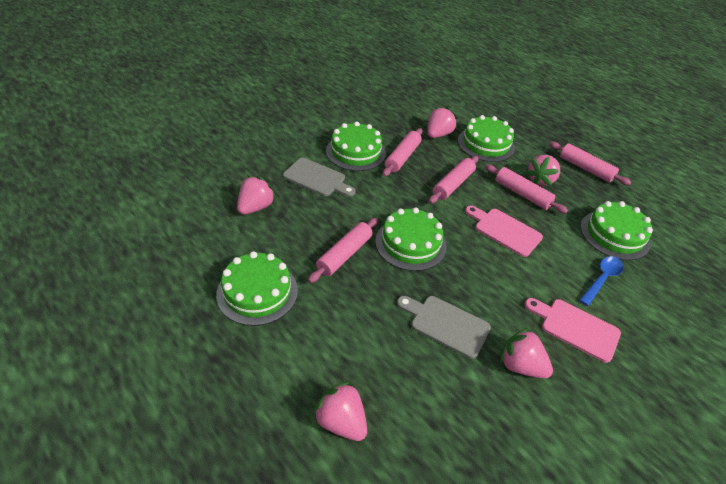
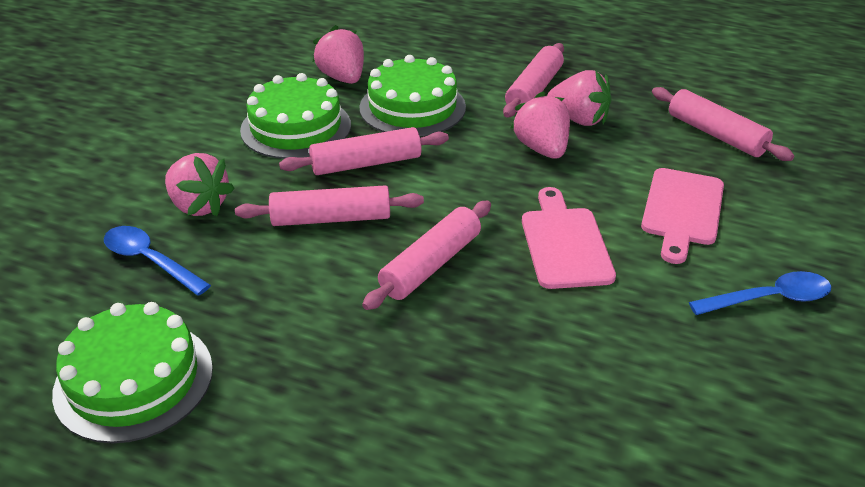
blue spoon: [579,256,623,306] = 1 -> [104,226,211,296] [689,271,831,315] = 2
green cake: [216,251,298,326] [326,121,386,171] [375,207,447,271] [458,115,515,162] [580,201,653,260] = 5 -> [52,302,213,443] [240,73,351,159] [359,55,466,136] = 3
grey cutting board: [283,158,356,197] [397,296,491,359] = 2 -> none = 0
pink strawberry: [237,176,276,215] [312,381,367,441] [427,107,458,138] [500,328,553,378] [525,155,560,186] = 5 -> [165,153,235,216] [313,25,364,84] [511,92,570,159] [547,70,612,126] = 4

